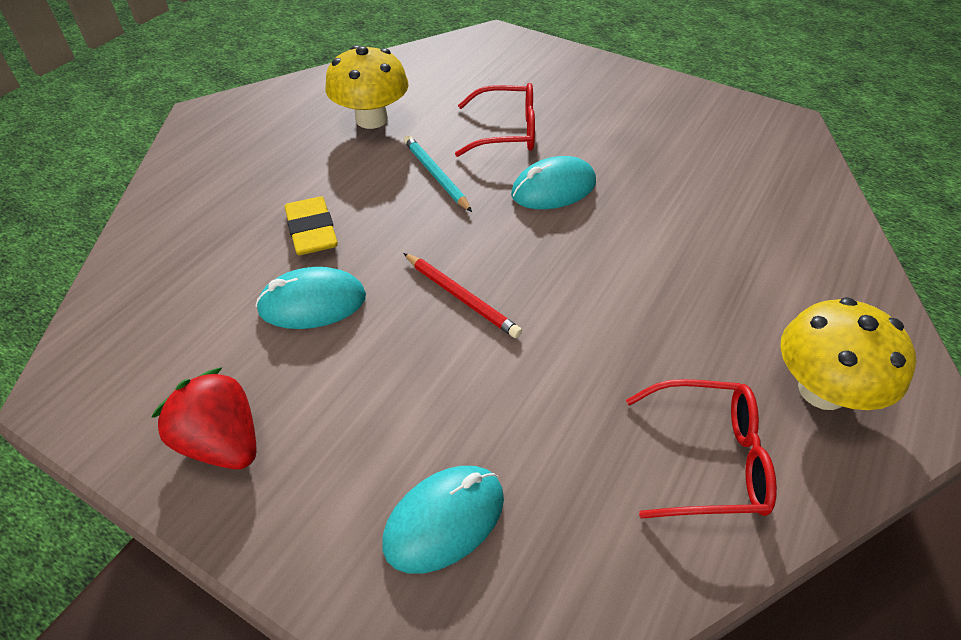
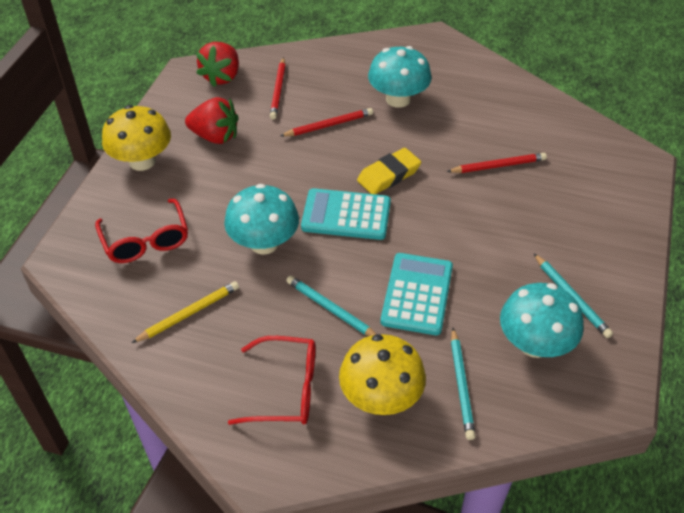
red pencil: [404,253,522,338] = 1 -> [270,57,285,120] [280,108,373,136] [446,153,547,173] = 3
red strawberry: [151,367,257,469] = 1 -> [185,97,239,144] [196,42,239,87] = 2
turquoise calculator: none = 0 -> [301,188,391,240] [381,253,453,335] = 2
turquoise mouse: [256,267,366,329] [382,466,504,574] [511,156,596,209] = 3 -> none = 0
turquoise mushroom: none = 0 -> [224,184,299,255] [368,46,432,108] [500,283,584,358] = 3
turquoise pencil: [404,135,472,212] = 1 -> [286,276,376,336] [451,328,476,440] [534,254,613,338] = 3
yellow pencil: none = 0 -> [132,281,239,343] = 1

